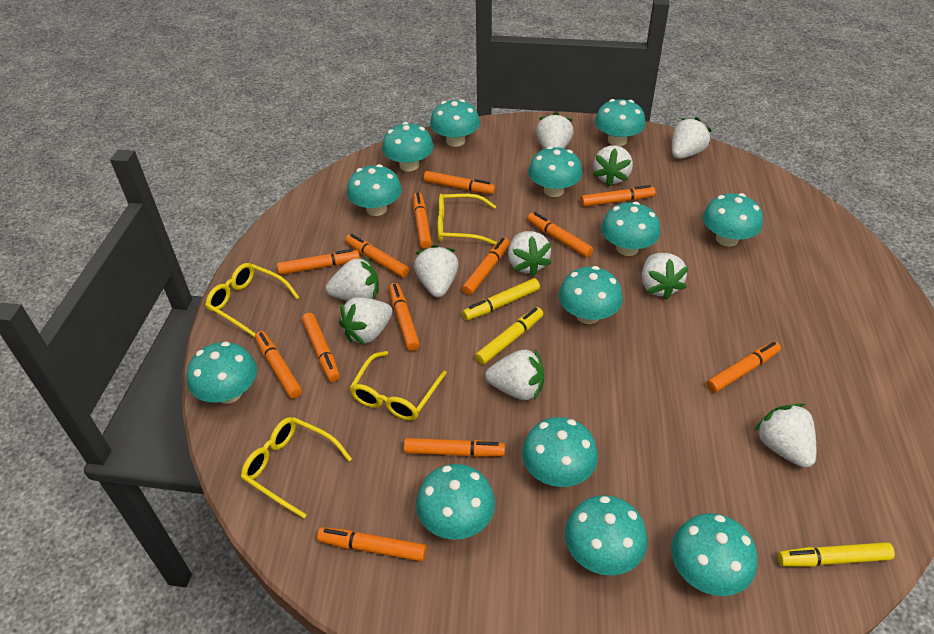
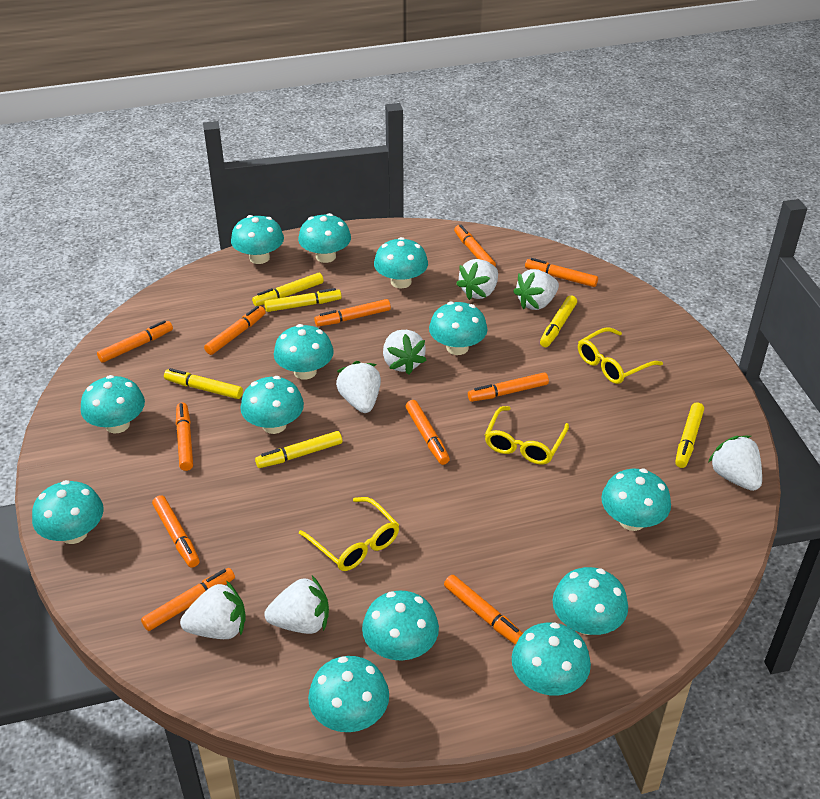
orange marker: [255,331,302,399] [277,249,360,275] [302,313,340,382] [317,527,427,562] [345,234,409,278] [389,283,420,351] [404,438,505,457] [413,192,432,249] [424,171,495,194] [462,238,510,295] [527,212,593,258] [581,185,655,207] [706,341,781,393] = 13 -> [97,320,173,363] [141,568,235,631] [152,495,200,567] [176,403,193,471] [204,306,266,355] [314,299,391,326] [406,400,450,465] [444,575,523,645] [454,225,496,266] [468,373,549,402] [525,258,598,287] = 11
white strawberry: [326,256,379,301] [339,297,393,345] [414,245,459,297] [485,349,544,401] [508,231,551,276] [536,112,574,149] [593,145,633,187] [642,253,689,300] [672,117,712,159] [754,404,816,468] = 10 -> [180,580,245,639] [264,576,329,634] [336,361,381,413] [383,330,427,374] [456,259,498,300] [513,269,559,310] [708,436,762,491] = 7
yellow glasses: [205,263,300,338] [241,417,352,519] [349,351,447,421] [438,194,497,245] = 4 -> [299,497,399,571] [485,406,569,464] [578,327,663,384] = 3
yellow marker: [462,278,540,320] [475,307,543,365] [778,542,895,567] = 3 -> [164,368,243,399] [252,273,324,306] [255,431,342,468] [264,288,342,312] [540,295,577,347] [675,402,704,468] = 6

